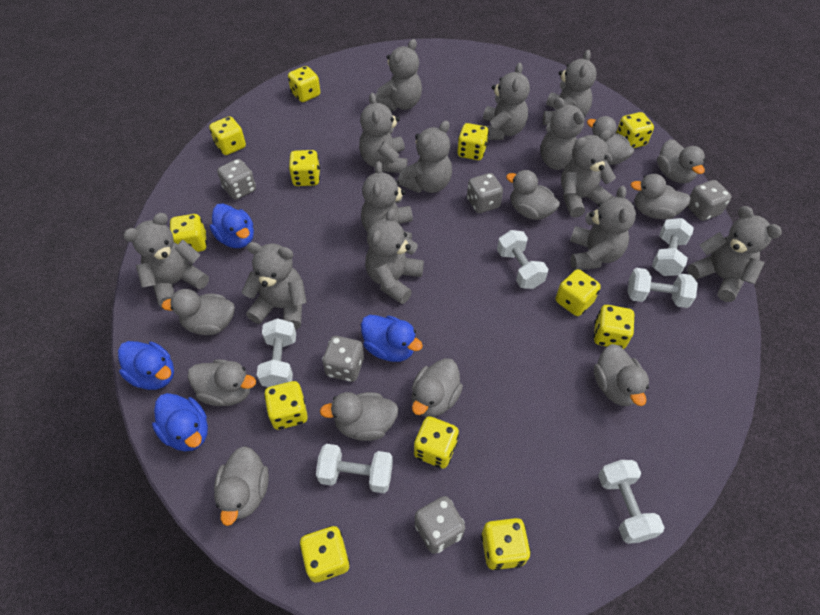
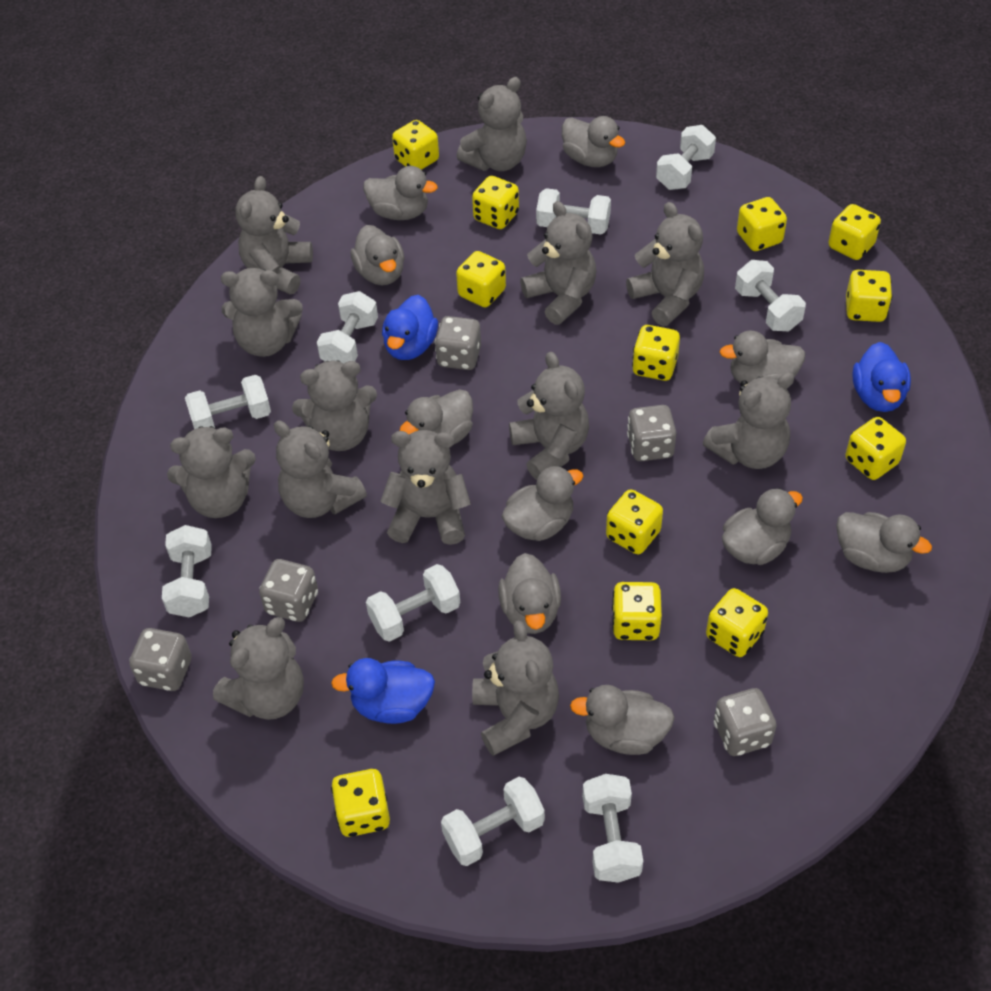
blue duck: [118,341,174,390] [152,393,208,451] [210,204,254,248] [361,315,423,362] = 4 -> [331,658,435,724] [382,295,438,360] [852,342,911,412] = 3
white dumbbell: [257,318,296,387] [316,444,393,493] [497,230,548,289] [598,460,665,544] [627,268,698,308] [652,218,694,276] = 6 -> [162,525,212,617] [185,375,271,429] [317,291,378,363] [366,564,460,642] [441,777,545,866] [536,188,611,235] [583,774,643,883] [656,125,716,190] [735,260,806,331] = 9

